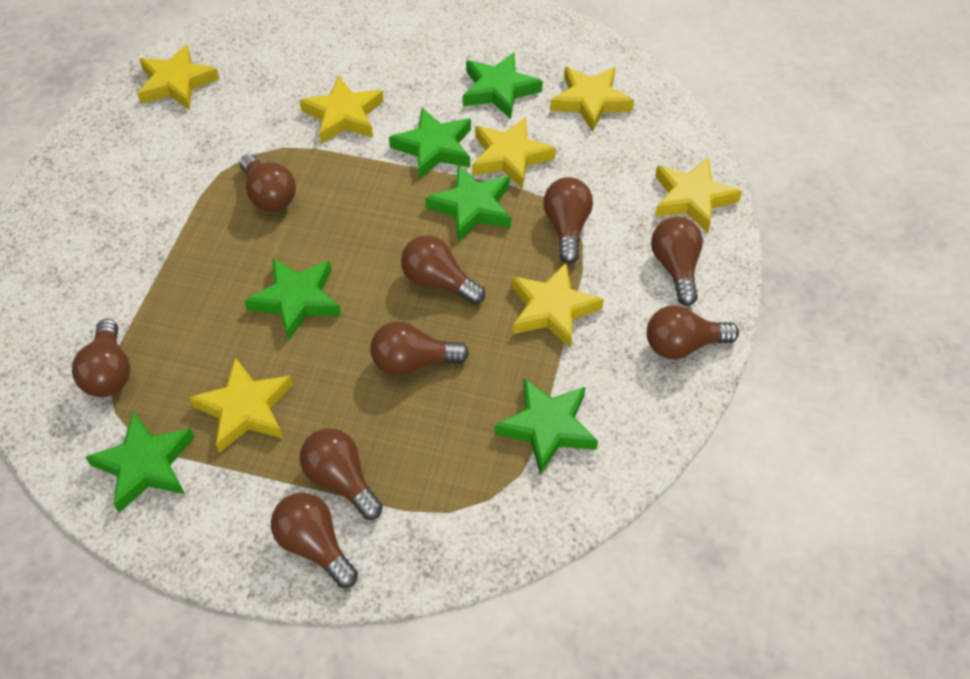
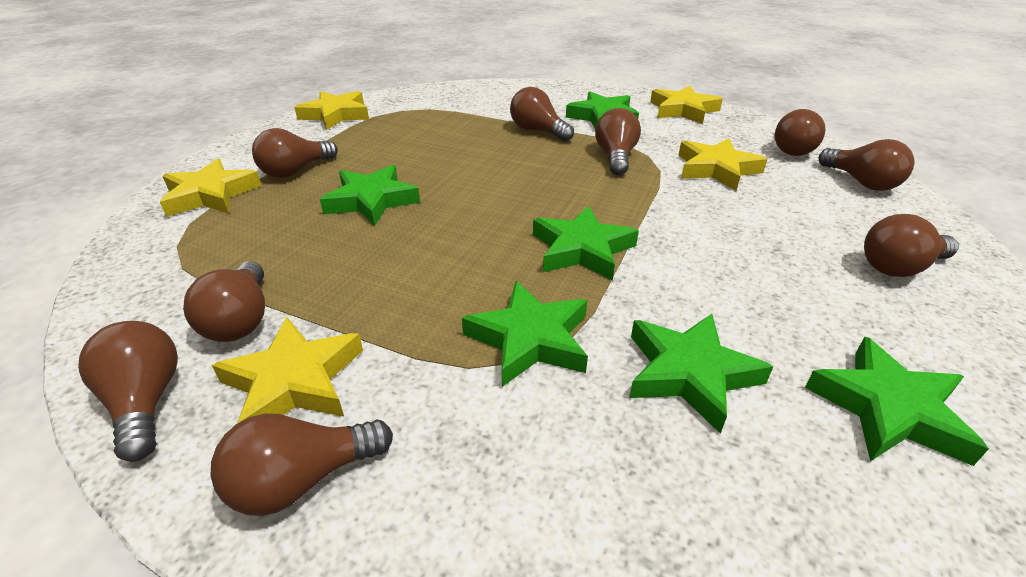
yellow star: [137,44,219,110] [189,357,293,453] [299,75,384,144] [472,117,556,189] [512,262,604,349] [550,67,634,132] [655,157,742,233] = 7 -> [160,158,262,217] [212,317,363,423] [294,91,369,130] [650,85,723,124] [678,138,767,191] = 5

